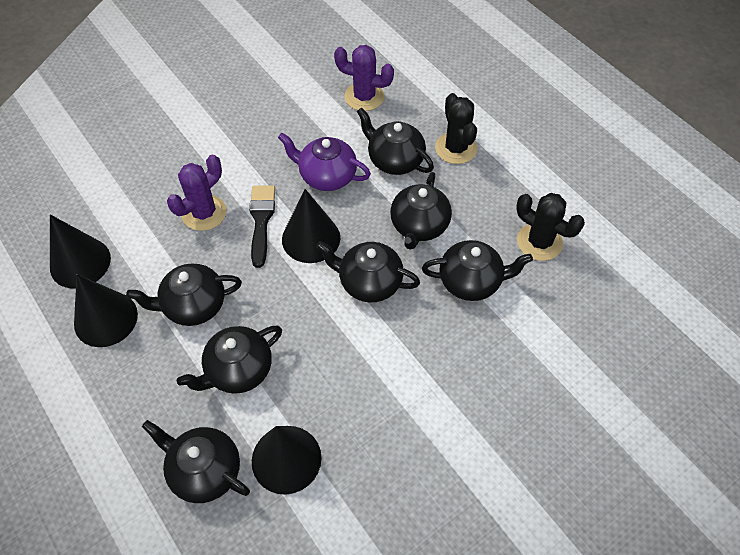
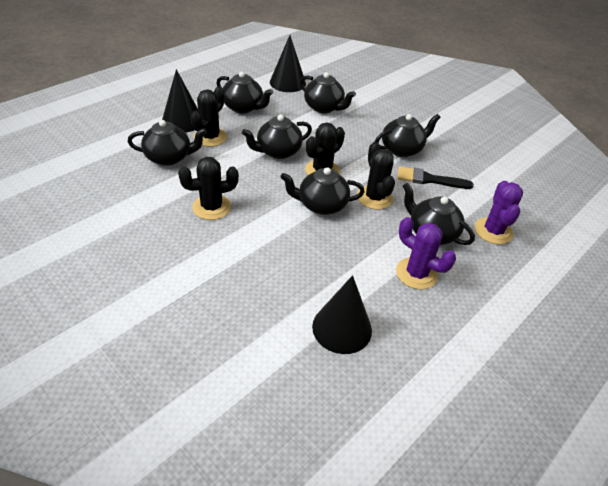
black cactus: [435,93,477,164] [516,193,585,261] = 2 -> [178,157,239,220] [190,86,227,147] [305,123,345,175] [357,142,395,210] = 4
black cone: [50,214,111,288] [74,274,138,347] [252,426,322,495] [282,189,340,263] = 4 -> [162,69,198,133] [270,35,306,92] [312,275,372,354] = 3
purple teapot: [278,133,371,191] = 1 -> none = 0

